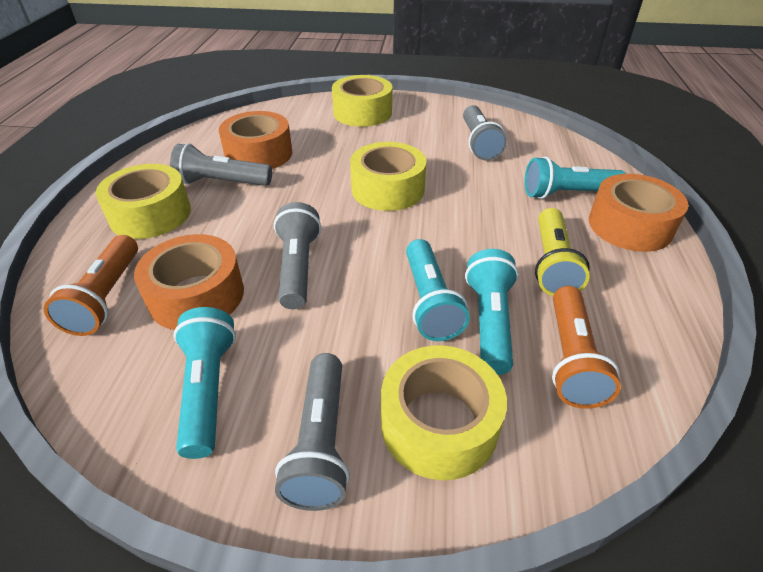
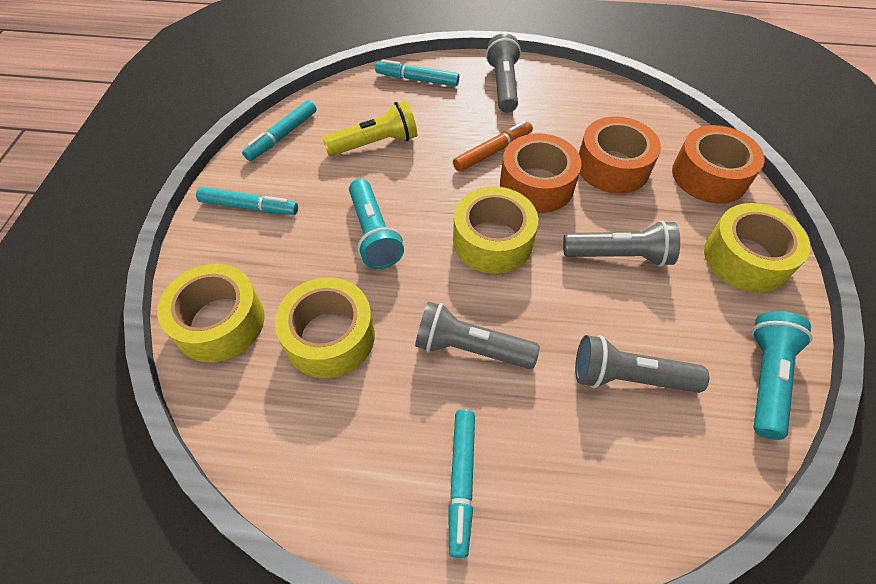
orange flashlight: [44,235,138,336] [552,286,621,409] = 2 -> none = 0
orange marker: none = 0 -> [453,121,533,172] = 1
turquoise flashlight: [173,307,236,459] [406,239,470,341] [465,249,519,375] [525,156,626,199] = 4 -> [349,179,404,269] [752,311,813,440] = 2
turquoise marker: none = 0 -> [196,187,298,215] [242,100,317,161] [375,59,459,87] [448,409,475,558] = 4

